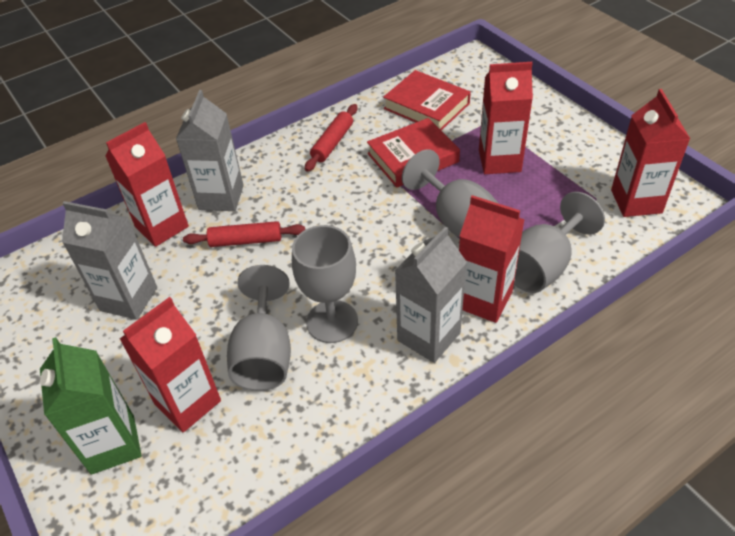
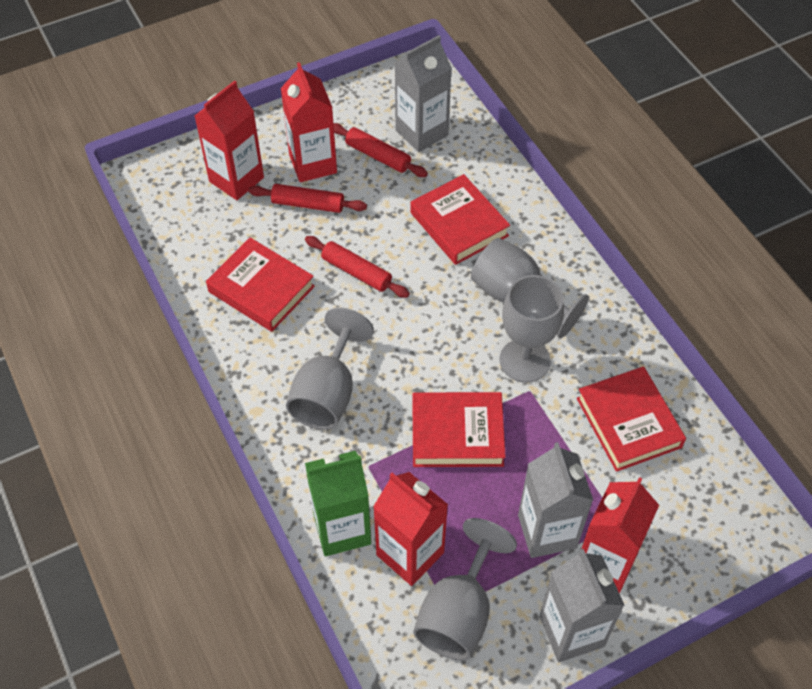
red book: [367,118,460,188] [383,70,471,131] = 2 -> [206,238,315,332] [411,174,510,265] [412,392,506,467] [577,366,686,472] = 4
red carton: [105,122,189,247] [120,297,221,432] [459,195,525,323] [479,62,533,174] [611,89,690,217] = 5 -> [195,80,264,200] [281,62,337,182] [373,472,448,586] [582,477,659,593] = 4
red rolling pin: [183,221,305,247] [305,104,357,172] = 2 -> [248,184,367,213] [305,236,410,298] [333,123,428,177] = 3

